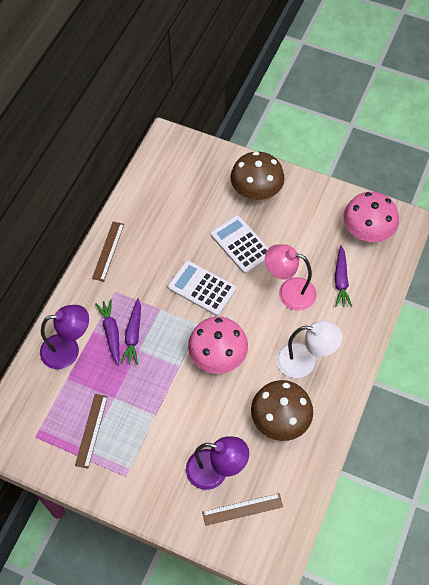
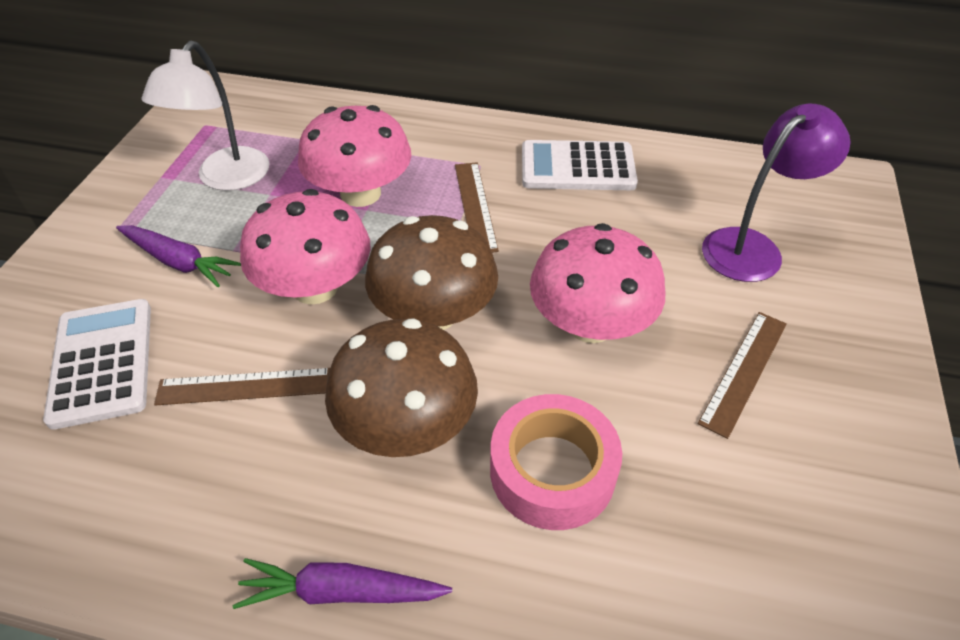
pink lamp: [265,244,317,311] = 1 -> none = 0
pink mushroom: [188,317,248,374] [343,192,399,242] = 2 -> [240,189,370,305] [298,105,411,207] [530,223,666,343] = 3
pink tape: none = 0 -> [490,394,622,530] = 1
purple carrot: [95,299,119,365] [121,298,141,365] [335,245,352,307] = 3 -> [116,225,241,287] [233,558,452,609] = 2
purple lamp: [40,305,89,369] [186,436,249,490] = 2 -> [702,103,851,282] = 1

